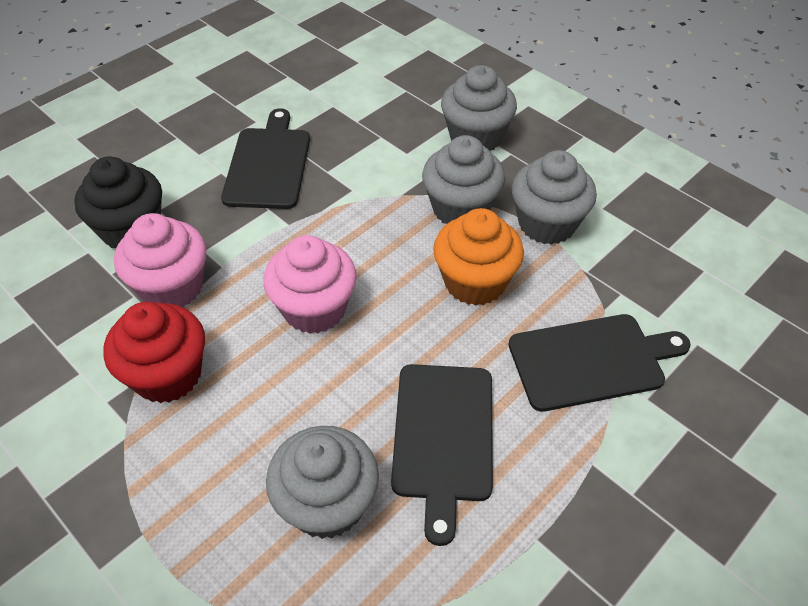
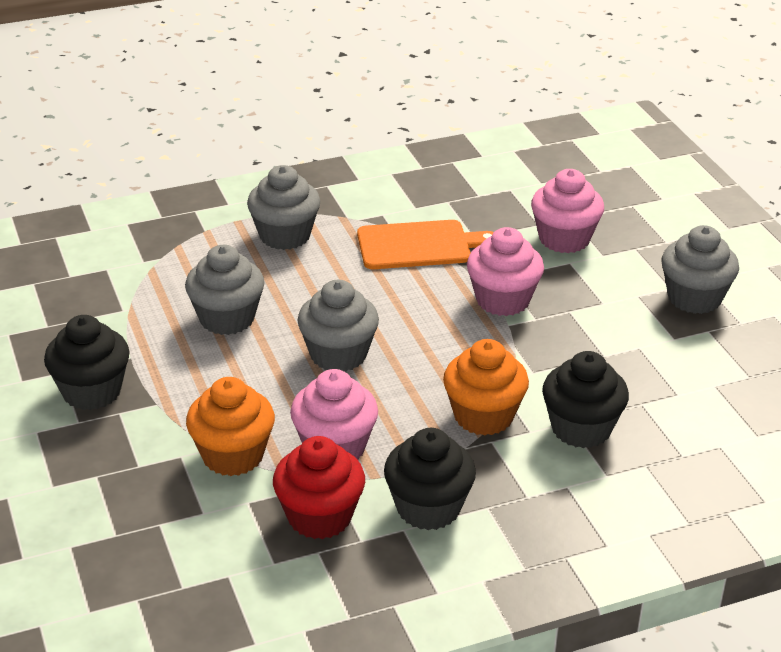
black cupcake: [74,156,162,248] = 1 -> [44,315,130,410] [384,428,476,530] [542,351,629,448] = 3
black cutting board: [221,108,310,209] [391,364,493,546] [509,314,691,412] = 3 -> none = 0
orange cupcake: [433,208,524,306] = 1 -> [186,377,275,476] [443,339,529,436] = 2
orange cutting board: none = 0 -> [357,220,494,269] = 1
pink cupcake: [114,213,207,307] [263,235,357,334] = 2 -> [290,369,378,460] [467,227,544,316] [531,169,604,253] = 3

